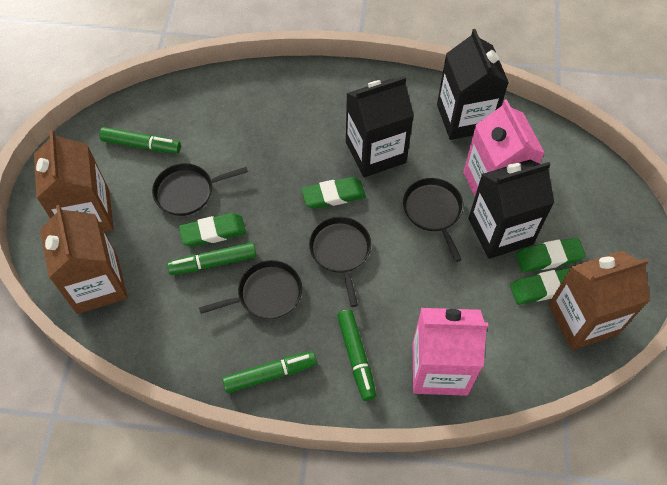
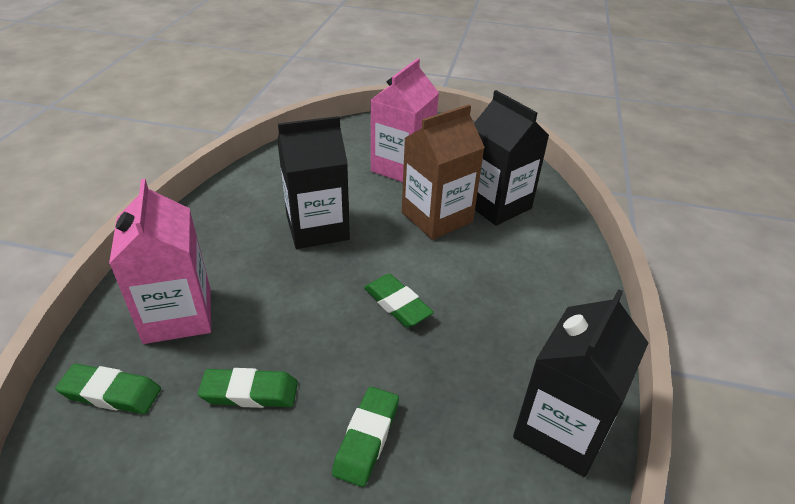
black pan: [152,163,248,216] [199,260,302,319] [309,217,371,307] [403,178,464,262] = 4 -> none = 0
brown carton: [34,130,114,232] [40,205,128,314] [548,251,650,350] = 3 -> [402,104,485,240] = 1
green marker: [99,127,181,153] [167,242,257,275] [222,351,317,393] [337,310,376,401] = 4 -> none = 0

